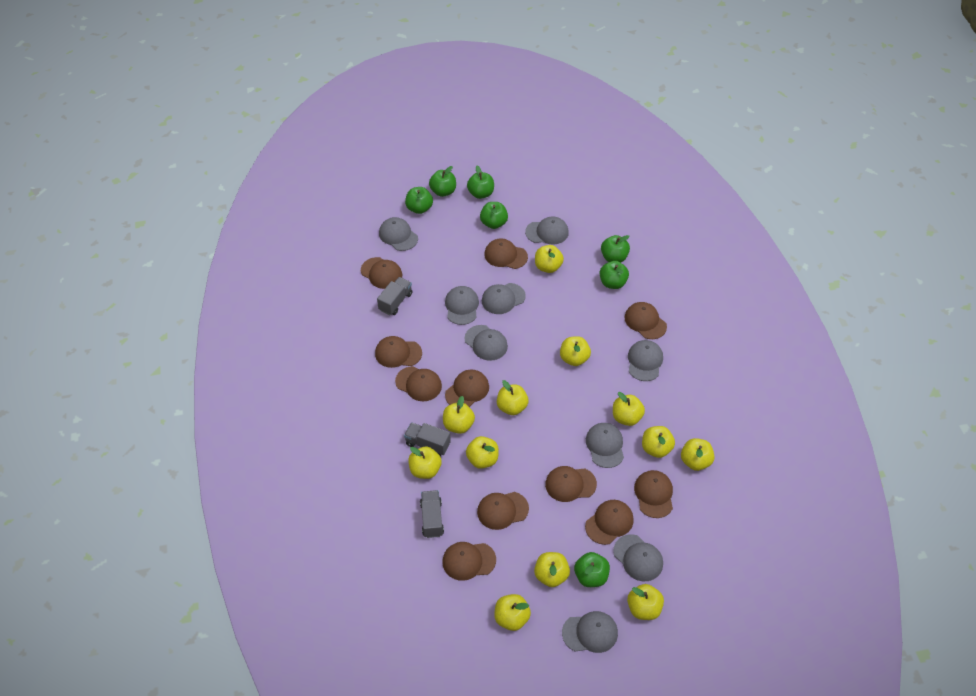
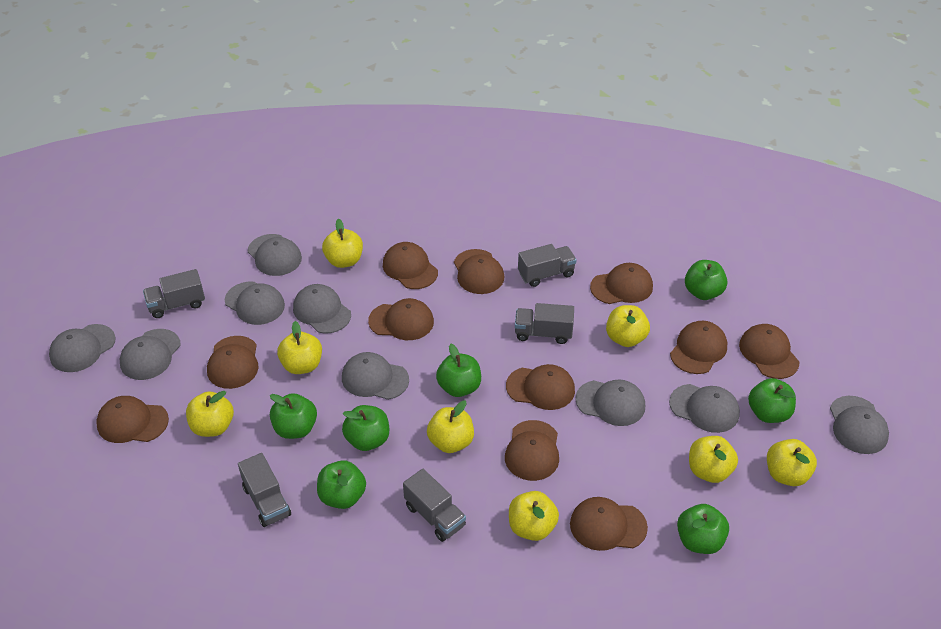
grey truck: [377,277,412,315] [404,422,451,456] [420,490,444,538] = 3 -> [143,269,205,318] [238,453,291,527] [403,469,466,542] [515,303,574,344] [518,244,577,287] = 5
yellow apple: [408,447,442,479] [443,396,475,434] [466,436,499,469] [494,594,531,631] [497,380,529,415] [534,552,570,587] [535,245,564,273] [560,336,591,366] [613,392,645,426] [627,584,664,620] [642,426,675,458] [681,438,714,471] = 12 -> [186,391,234,437] [277,321,322,374] [322,219,363,268] [427,400,474,453] [509,491,559,541] [606,305,650,347] [689,436,738,483] [767,439,817,486] = 8

